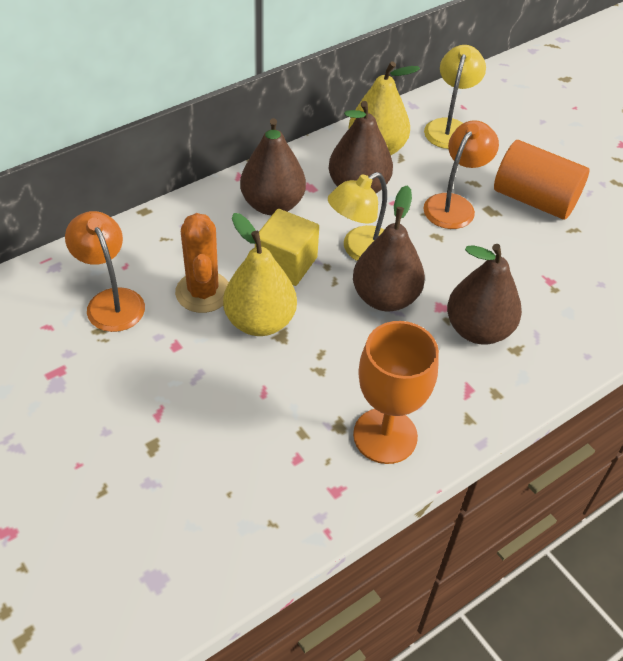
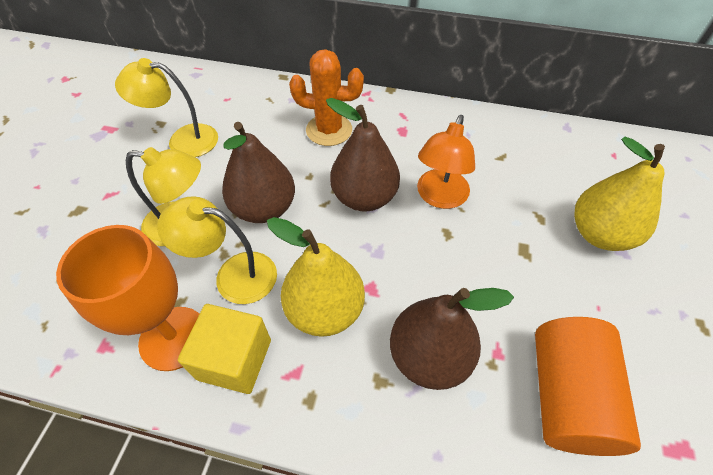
brown pear: [240,118,306,215] [329,101,393,193] [353,186,425,311] [447,244,522,344] = 4 -> [222,122,295,223] [326,98,400,211] [390,288,514,390] = 3
orange lamp: [65,211,145,332] [423,120,499,229] = 2 -> [417,115,475,209] = 1
yellow lamp: [328,172,387,261] [424,45,486,149] = 2 -> [115,58,218,157] [126,147,201,246] [157,196,277,304] = 3

